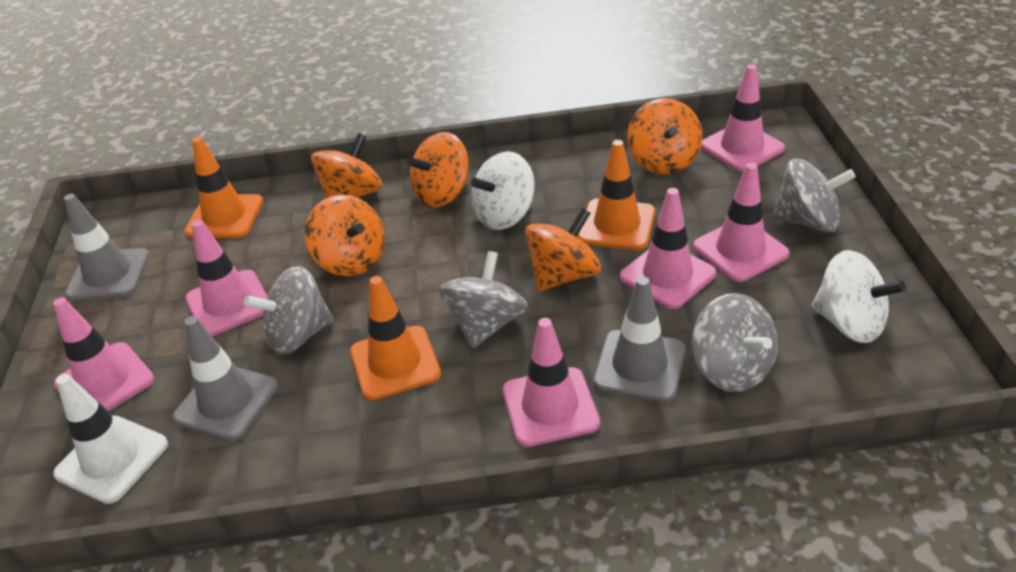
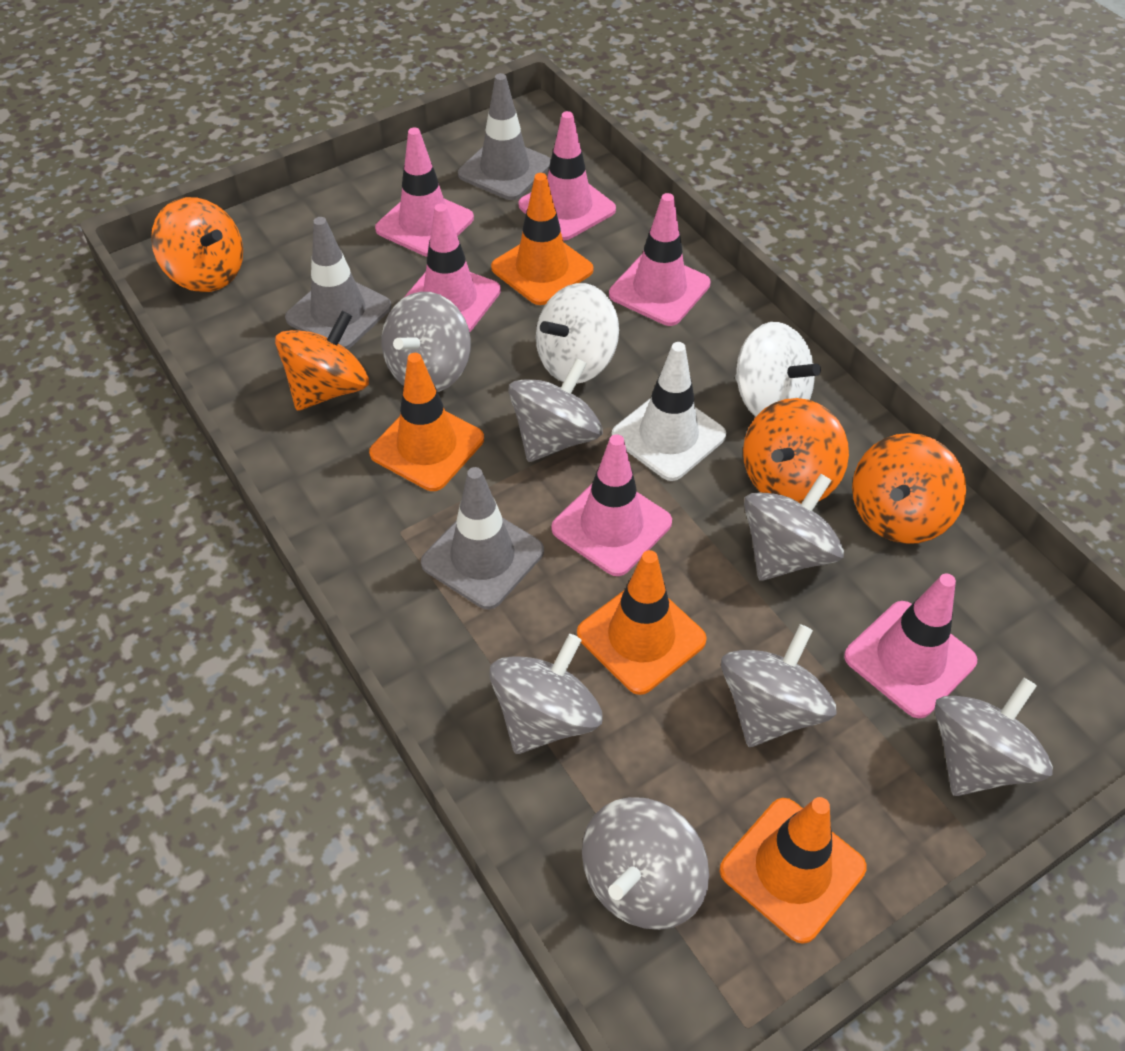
grey spinning top: [244,266,334,355] [439,251,528,349] [692,293,778,392] [772,158,856,232] = 4 -> [382,292,471,392] [489,634,603,754] [508,358,603,462] [582,797,709,930] [721,624,836,747] [744,474,844,581] [934,678,1053,796] = 7
orange spinning top: [305,195,385,277] [311,133,382,199] [407,132,469,208] [525,208,601,291] [627,98,702,174] = 5 -> [151,197,243,292] [275,311,369,411] [743,398,849,503] [852,433,966,544] = 4
orange traffic cone: [185,137,263,238] [350,276,441,400] [578,140,655,250] = 3 -> [369,353,484,491] [491,173,594,305] [577,550,707,695] [720,797,867,944] = 4

